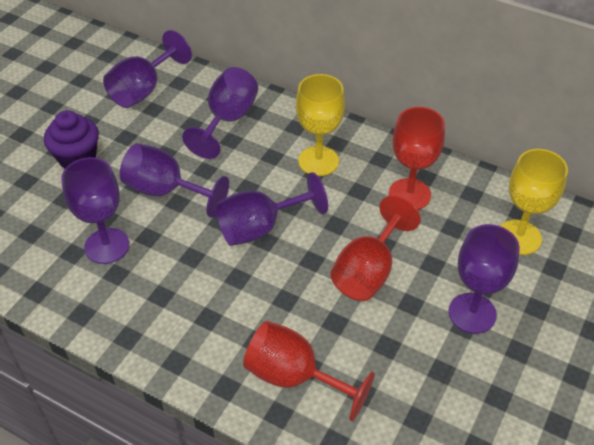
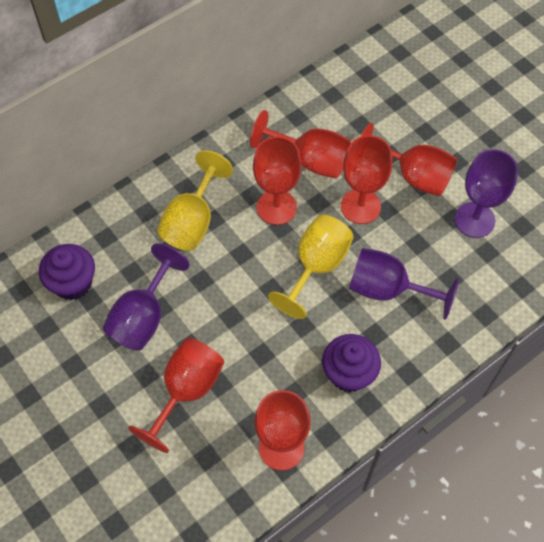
purple cupcake: [44,110,99,169] = 1 -> [39,244,95,300] [322,334,381,392] = 2
purple goblet: [61,157,129,264] [103,30,192,108] [120,143,229,218] [182,67,258,159] [215,172,328,246] [448,224,520,334] = 6 -> [103,243,190,351] [349,248,459,320] [455,149,518,238] = 3
red goblet: [243,321,375,421] [330,195,421,301] [389,107,445,210] = 3 -> [128,338,224,453] [250,110,351,178] [253,136,302,225] [254,390,311,471] [341,135,392,224] [361,123,457,196] = 6

